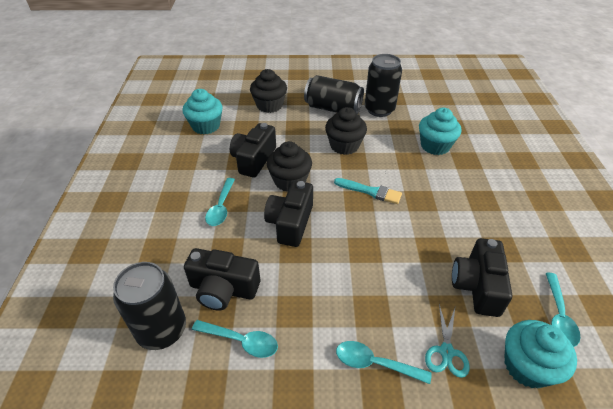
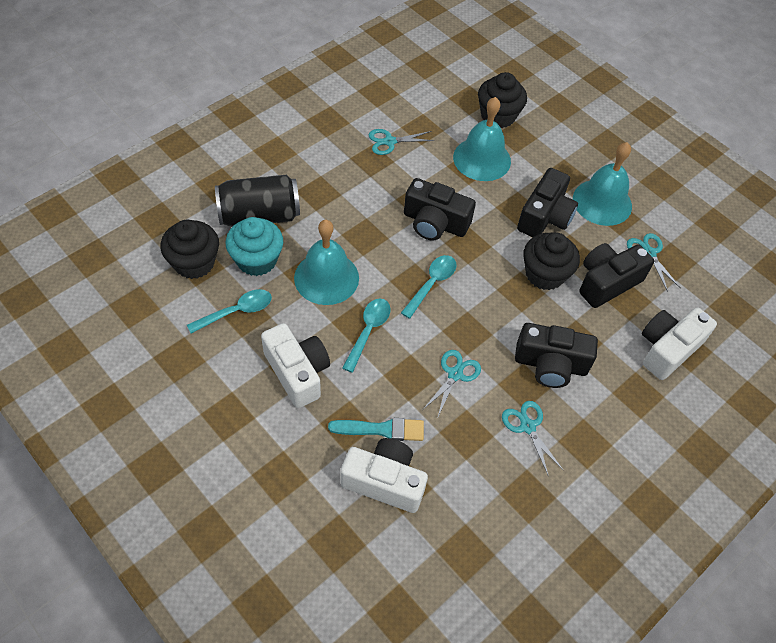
black can: [113,262,186,350] [304,75,364,114] [365,54,402,117] = 3 -> [215,175,300,227] = 1
turquoise bell: none = 0 -> [294,220,359,305] [453,97,511,181] [573,142,632,226] = 3
turquoise cupcake: [182,89,223,134] [419,108,462,155] [504,320,577,389] = 3 -> [226,217,283,276] = 1
turquoise scissors: [425,304,470,378] = 1 -> [369,129,435,155] [423,350,481,419] [502,401,564,477] [627,233,680,292] = 4
turquoise spoon: [192,320,278,358] [205,178,235,226] [336,341,432,384] [546,273,581,347] = 4 -> [187,289,272,334] [342,299,391,373] [401,255,457,319] = 3
white camera: none = 0 -> [261,323,330,408] [340,438,428,513] [642,307,717,380] = 3

